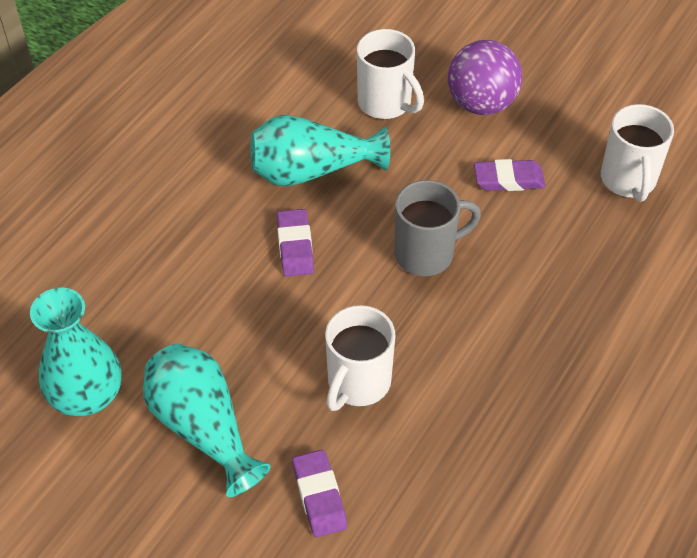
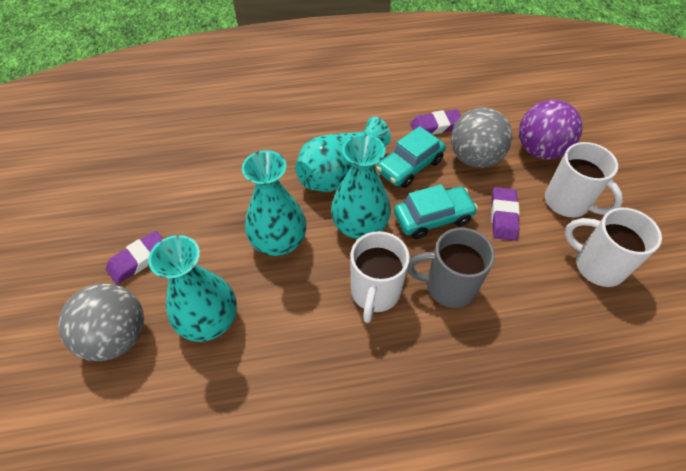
grey ball: none = 0 -> [58,283,144,361] [451,107,512,168] = 2
turquoise car: none = 0 -> [377,126,446,188] [394,184,478,239] = 2
turquoise vase: [30,287,122,416] [143,344,271,497] [251,115,390,186] = 3 -> [148,235,237,342] [242,150,307,256] [295,116,391,192] [331,134,391,239] = 4

